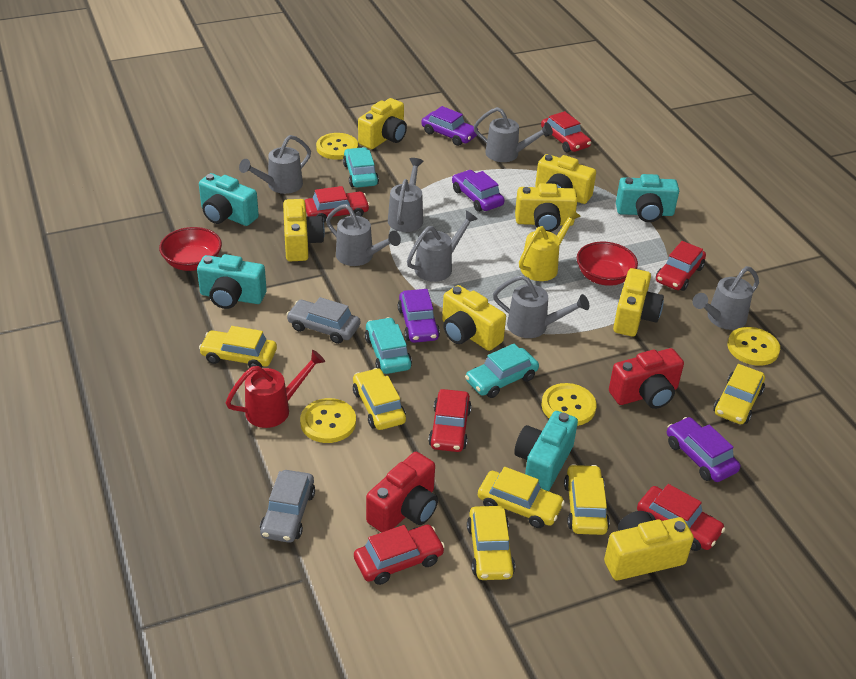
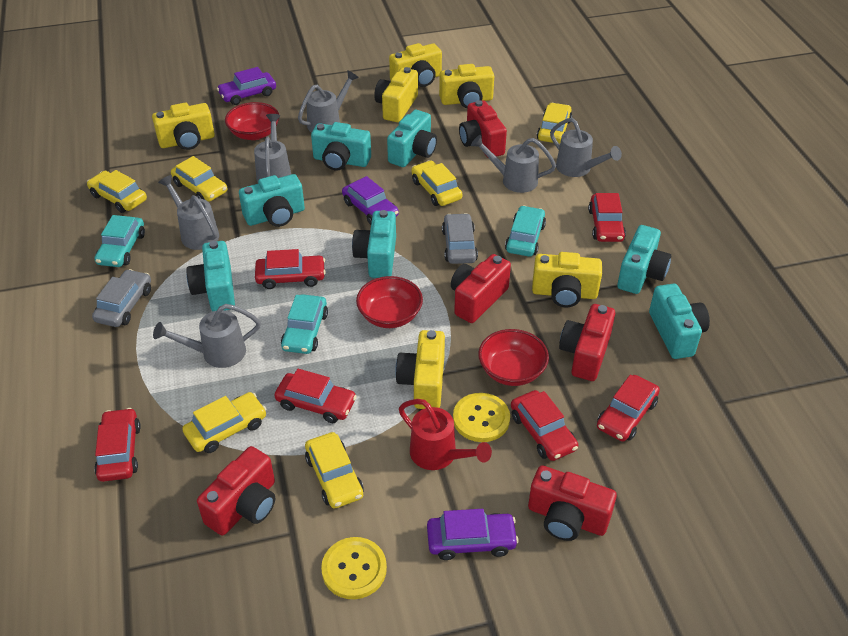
grey watering can: [239,135,311,194] [326,204,401,266] [388,158,424,232] [407,210,478,282] [473,107,553,162] [493,275,589,338] [692,266,759,330] = 7 -> [153,304,261,368] [158,175,219,250] [254,114,291,183] [298,70,359,133] [471,135,556,193] [550,118,622,177] = 6
purple car: [398,289,440,343] [421,106,479,146] [452,170,505,212] [667,417,740,482] = 4 -> [217,67,276,105] [342,176,399,225] [427,509,519,560] = 3
red bowl: [159,227,222,271] [577,242,638,286] = 2 -> [225,102,279,140] [356,276,423,328] [478,329,549,386] = 3
red camera: [366,452,438,533] [609,348,684,409] = 2 -> [197,446,275,536] [451,254,511,323] [459,100,507,158] [528,466,617,541] [559,304,615,381] = 5
turquoise camera: [197,254,267,309] [199,173,259,226] [514,411,578,491] [616,174,679,222] = 4 -> [186,241,235,311] [239,174,305,227] [311,122,371,171] [352,210,396,278] [387,110,437,167] [617,225,671,294] [649,284,710,359] = 7
yellow button: [300,398,356,443] [316,133,358,160] [541,383,596,426] [727,327,780,366] = 4 -> [321,537,387,599] [453,393,510,442] = 2
yellow camera: [283,199,325,261] [358,98,407,149] [442,285,506,351] [515,183,578,232] [535,154,596,204] [604,511,694,580] [613,268,664,337] = 7 -> [152,103,215,150] [374,67,418,122] [389,43,442,87] [395,330,445,409] [439,64,494,108] [532,252,602,307] = 6
yellow watering can: [519,208,581,281] = 1 -> none = 0

